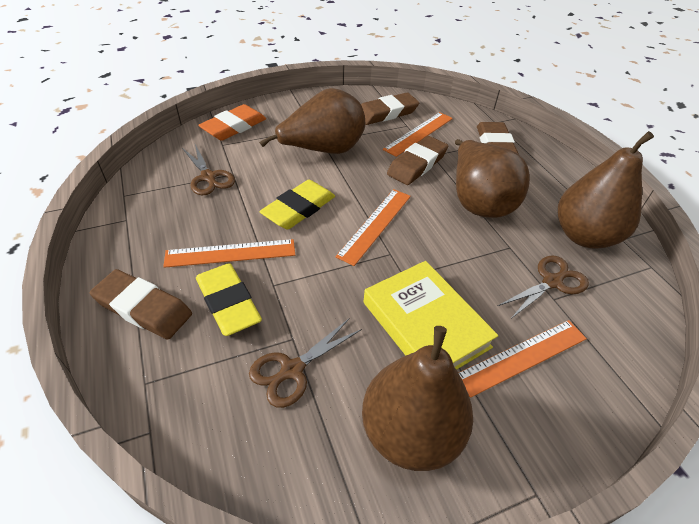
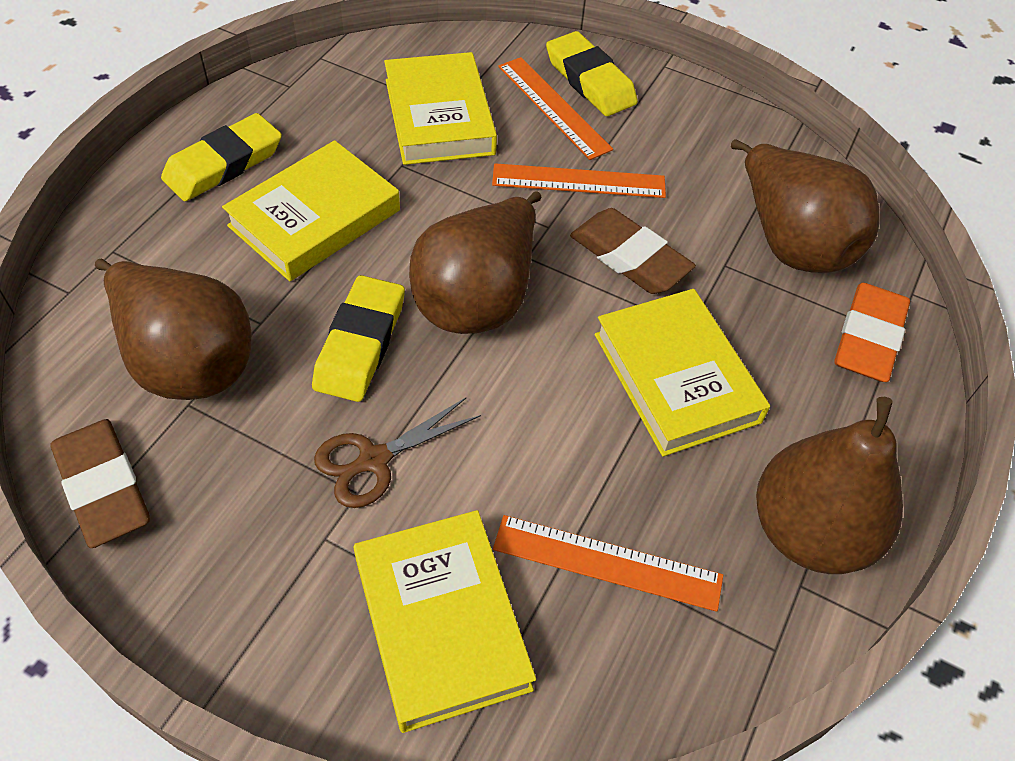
brown eraser: [90,269,192,340] [361,93,419,125] [387,136,448,185] [477,122,518,154] = 4 -> [50,419,150,548] [570,208,696,294] = 2
brown scissors: [182,144,235,195] [249,319,362,408] [498,256,589,319] = 3 -> [314,398,481,508] = 1
orange ruler: [163,239,295,268] [335,189,411,266] [383,112,453,157] [459,320,587,398] = 4 -> [492,163,666,198] [493,515,723,612] [498,57,613,160] = 3
yellow book: [364,261,498,370] = 1 -> [222,140,400,281] [354,510,536,733] [384,52,497,165] [595,289,770,457] = 4
yellow eraser: [196,263,262,336] [259,180,335,229] = 2 -> [161,113,282,201] [312,275,405,402] [546,31,638,116] = 3

